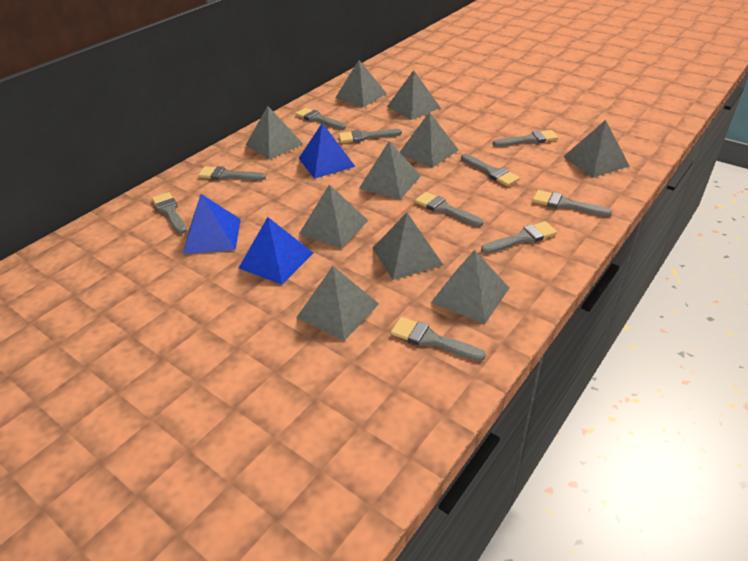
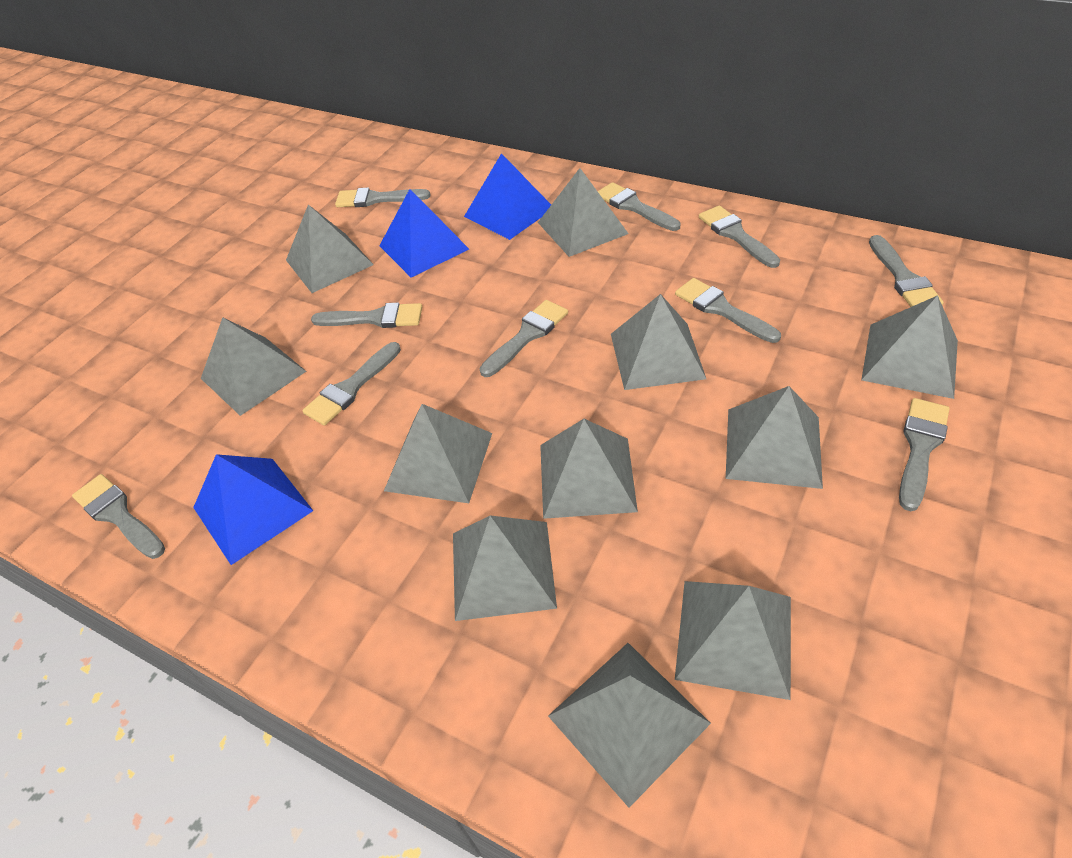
grey pyramid: [246,106,303,160] [296,266,379,341] [299,185,368,249] [335,60,387,107] [359,141,421,200] [373,213,443,280] [387,70,441,120] [400,112,459,168] [431,250,509,324] [563,120,629,178] = 10 -> [201,317,307,416] [286,205,374,293] [384,404,492,503] [453,515,557,621] [538,168,629,257] [540,419,638,519] [548,643,711,808] [611,294,706,390] [675,581,791,700] [726,386,823,489] [861,295,958,399] = 11

